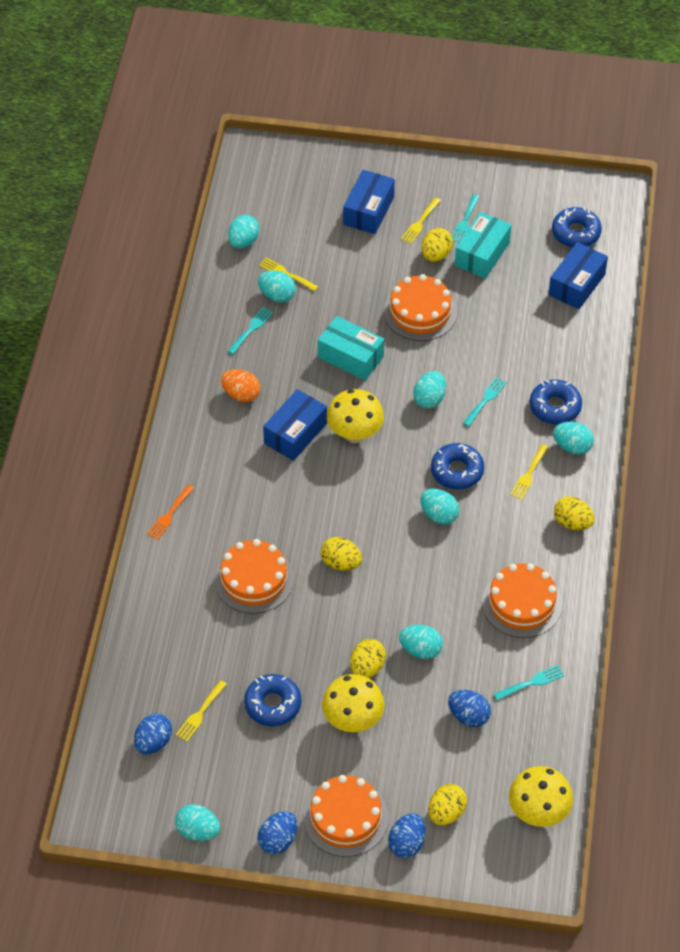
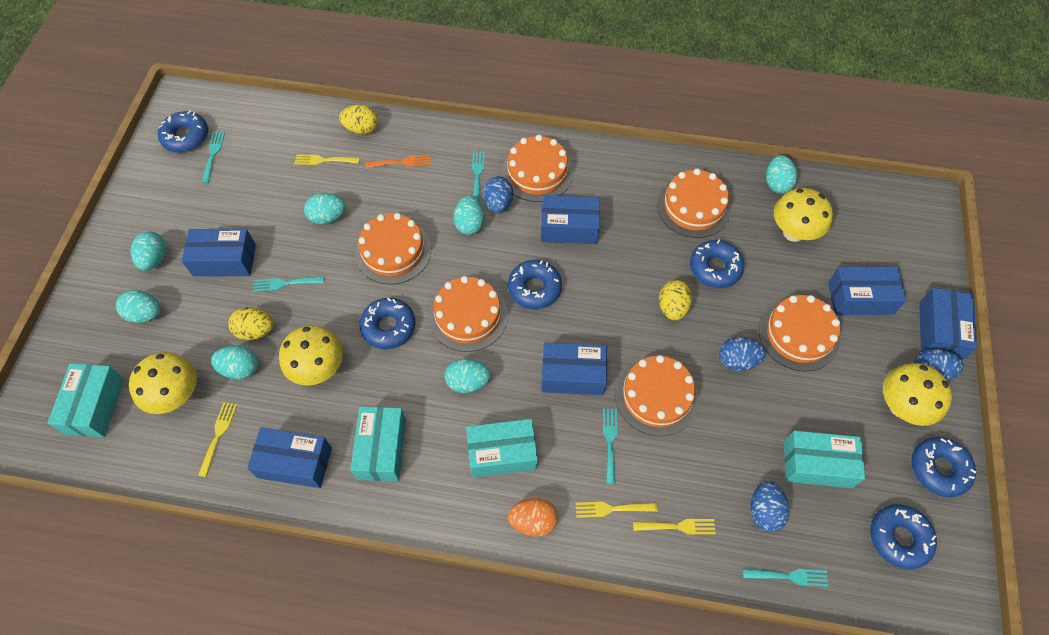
blue box: [263,389,327,461] [343,170,395,234] [548,242,608,310] = 3 -> [182,229,256,277] [247,427,332,488] [541,195,600,244] [542,342,607,395] [828,267,907,315] [919,288,977,360] = 6
blue donut: [244,674,301,726] [431,443,484,490] [530,380,582,424] [552,207,602,248] = 4 -> [158,111,208,153] [359,298,416,349] [508,260,562,309] [690,239,744,288] [870,504,937,569] [911,437,976,497] = 6
orange cake: [214,539,294,614] [303,775,388,857] [384,274,457,341] [482,563,562,638] = 4 -> [355,213,431,285] [429,276,508,352] [502,135,573,202] [615,355,699,436] [657,168,731,238] [759,295,840,371] = 6
turquoise box: [318,316,384,380] [455,212,511,279] = 2 -> [48,363,124,437] [350,406,406,481] [466,419,538,478] [784,431,865,488] = 4
turquoise fork: [228,307,274,354] [452,194,480,243] [463,377,507,427] [494,665,565,701] = 4 -> [202,132,225,183] [253,276,324,292] [472,151,485,201] [603,409,617,484] [743,569,828,587] = 5
yellow egg: [321,537,362,571] [350,639,386,678] [422,228,453,262] [429,784,467,825] [554,496,595,530] = 5 -> [228,307,274,340] [339,104,378,134] [659,280,692,320] = 3
yellow mushroom: [322,674,385,732] [327,389,384,443] [509,766,573,827] = 3 -> [129,352,197,414] [279,325,343,386] [774,188,833,242] [883,363,952,426] = 4

